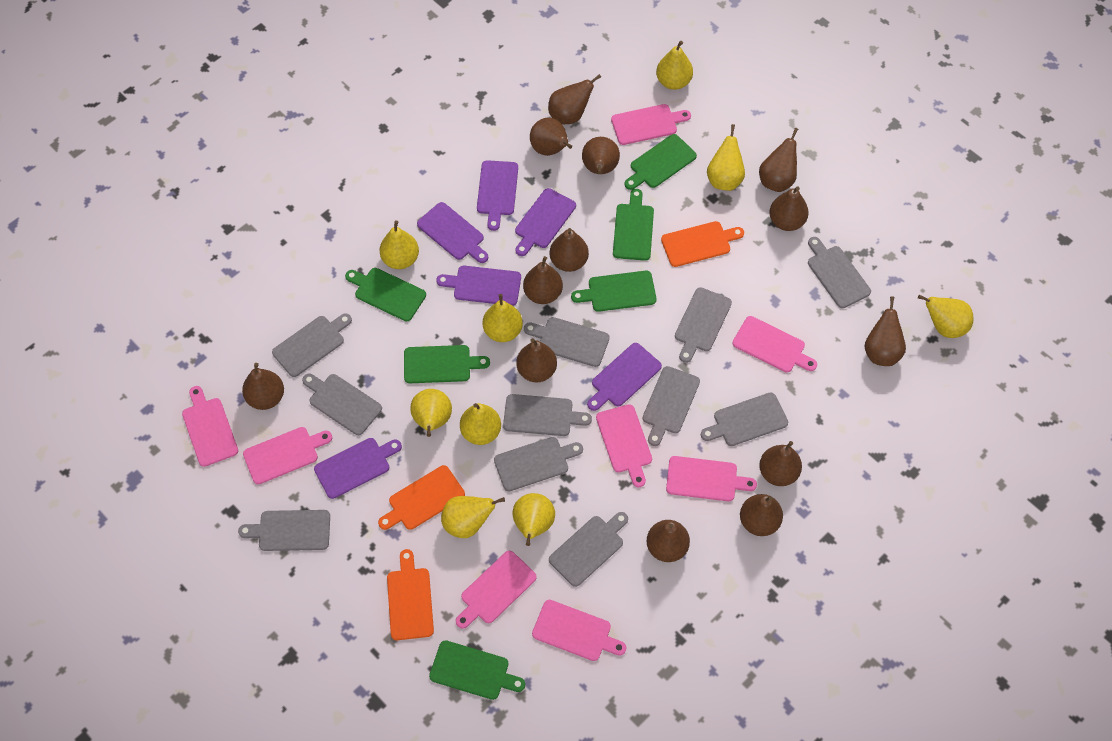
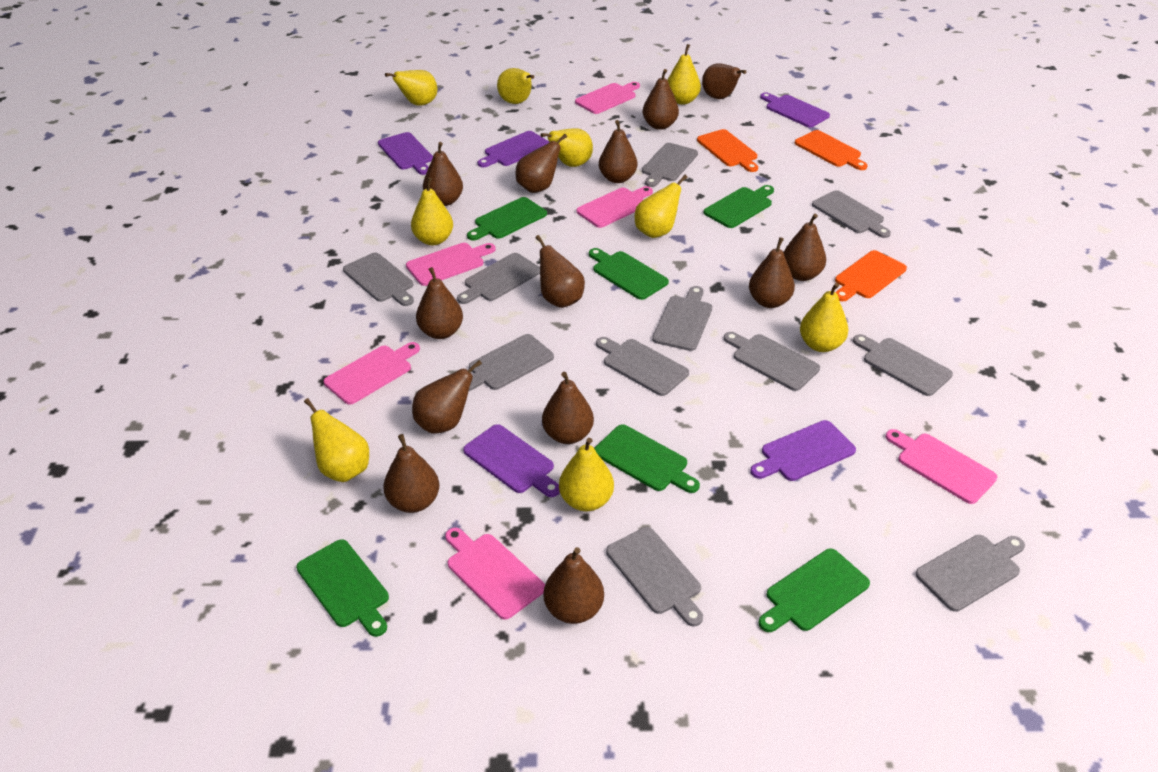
pink cutting board: [182,386,238,467] [243,427,332,485] [456,551,537,629] [532,600,626,661] [596,404,652,487] [611,104,691,145] [666,456,757,501] [732,316,817,373] = 8 -> [324,342,420,405] [406,243,496,286] [445,528,545,620] [575,82,640,114] [576,186,653,228] [886,429,997,504] = 6
purple cutting board: [314,438,402,499] [417,202,488,263] [436,266,521,306] [477,160,518,231] [515,188,576,256] [587,343,662,411] = 6 -> [378,132,433,175] [463,424,560,497] [478,131,549,167] [750,420,856,481] [760,92,830,127] = 5

